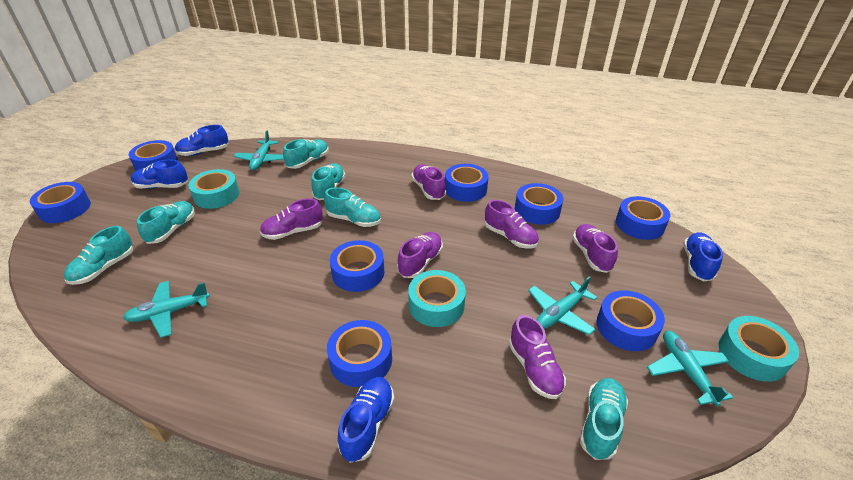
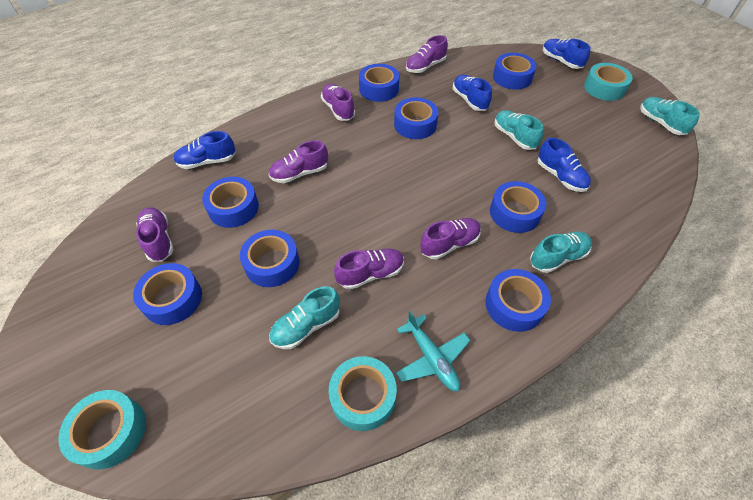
turquoise plane: [123,281,210,338] [234,130,284,171] [528,276,597,335] [647,331,733,406] = 4 -> [396,311,471,391] = 1
turquoise shoe: [64,226,133,285] [137,201,195,244] [283,139,329,169] [311,163,345,200] [324,187,381,227] [580,378,628,460] = 6 -> [269,286,340,349] [494,110,544,150] [530,232,592,273] [640,97,700,135] = 4

